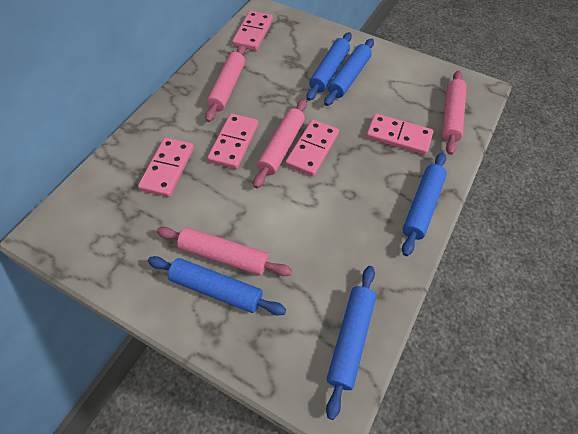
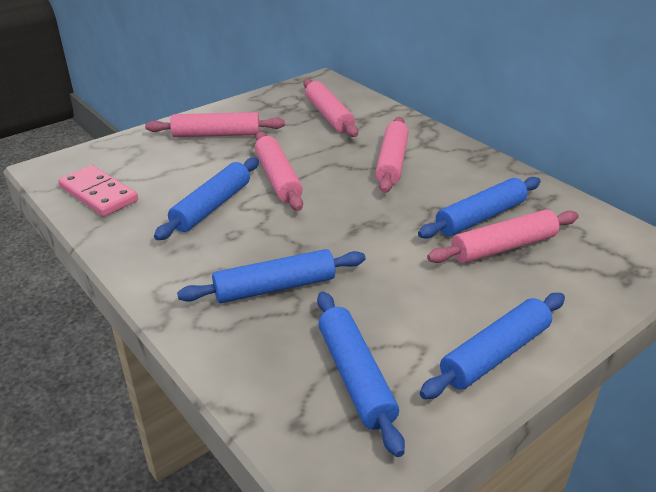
pink domino: [138,138,194,197] [207,113,258,169] [232,11,273,51] [285,120,339,176] [366,113,434,155] = 5 -> [58,165,138,216] = 1
pink rolling pin: [157,227,292,276] [205,44,246,122] [253,99,307,188] [442,70,467,155] = 4 -> [145,112,285,137] [255,131,303,211] [303,79,358,137] [375,117,409,193] [427,209,579,263] = 5

